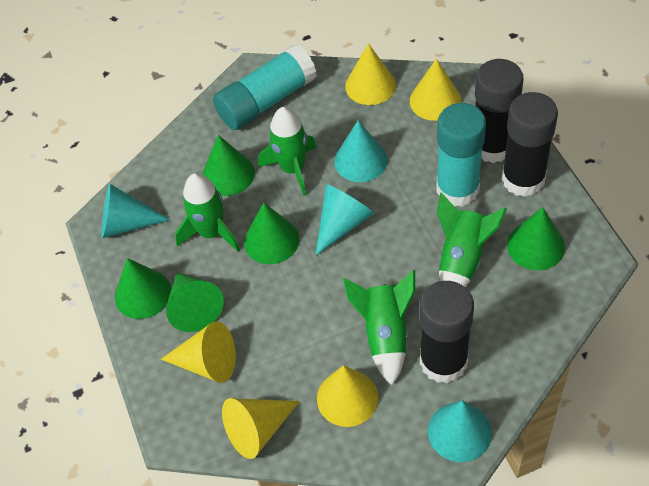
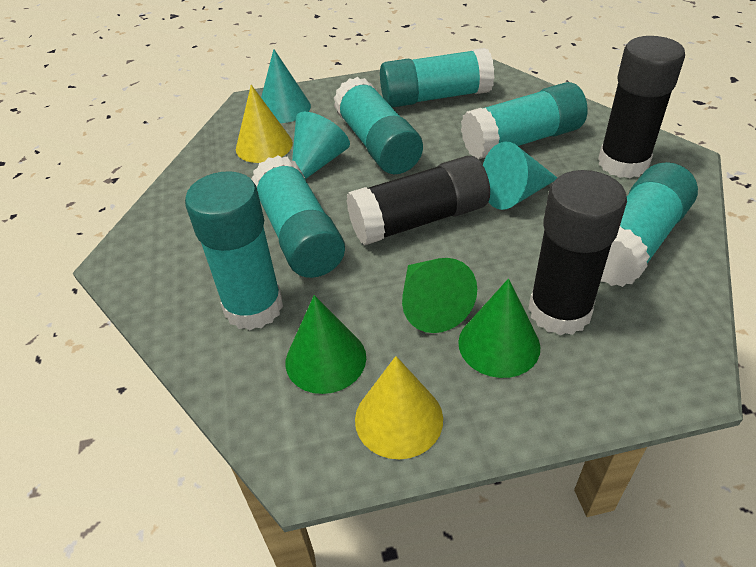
green cone: [115,258,171,319] [166,273,224,332] [202,135,255,196] [244,203,299,264] [507,207,565,270] = 5 -> [286,295,366,394] [402,258,477,333] [458,278,540,378] = 3
green rocket: [175,173,240,252] [258,107,317,196] [343,270,415,385] [437,192,507,288] = 4 -> none = 0
turquoise cone: [101,183,170,238] [315,184,374,256] [334,120,388,182] [428,400,492,462] = 4 -> [261,49,311,123] [292,112,350,179] [483,142,557,210] = 3
turquoise glue stick: [213,44,317,130] [436,103,486,207] = 2 -> [185,171,283,330] [251,155,345,278] [334,77,423,174] [380,48,494,108] [461,82,588,159] [600,162,698,287] = 6
yellow cone: [161,321,236,383] [222,398,300,459] [317,365,379,427] [345,43,396,105] [410,59,461,121] = 5 -> [236,85,293,163] [355,356,443,459] = 2

